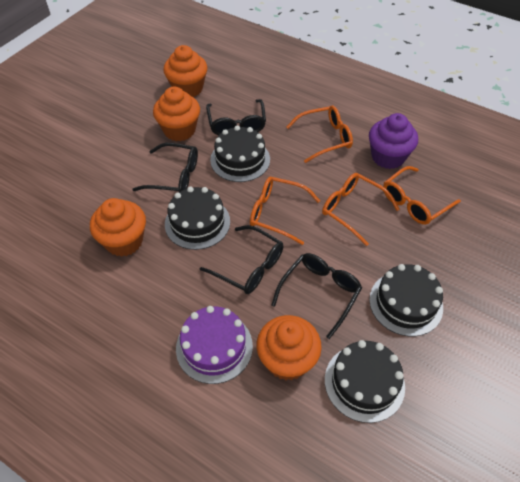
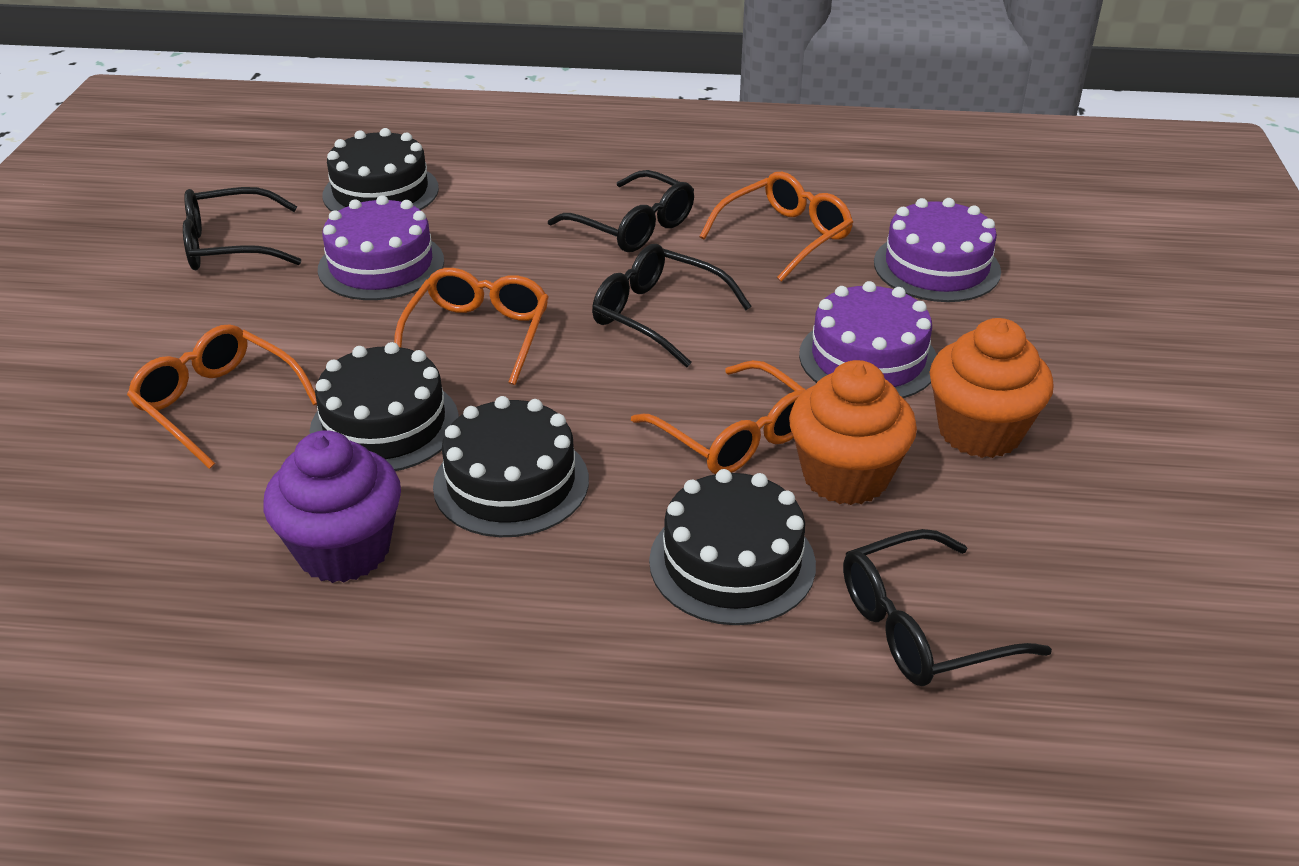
orange cupcake: [90,198,146,257] [153,86,200,141] [163,45,207,97] [257,315,322,380] = 4 -> [789,360,917,505] [930,318,1054,458] = 2
purple cake: [176,306,253,384] = 1 -> [318,195,444,300] [799,281,937,398] [874,198,1001,302] = 3

